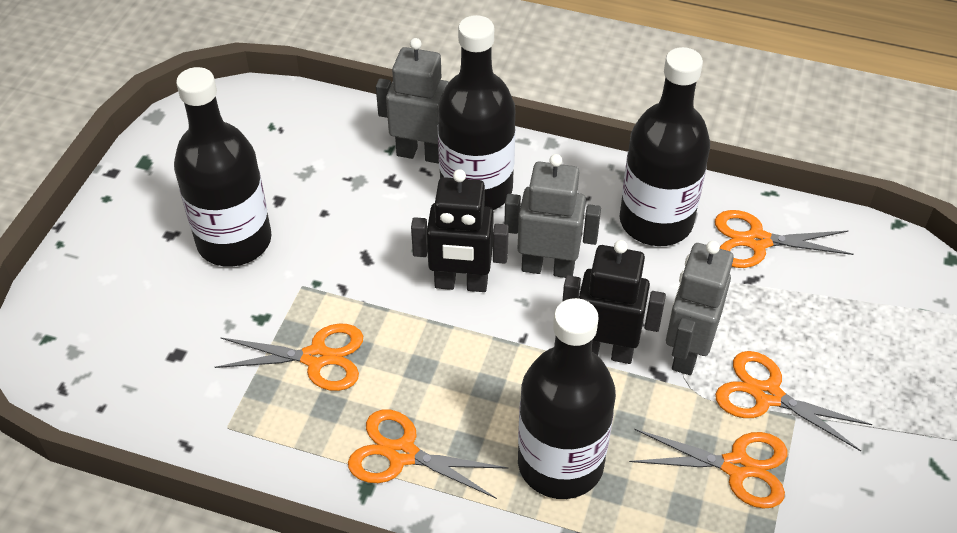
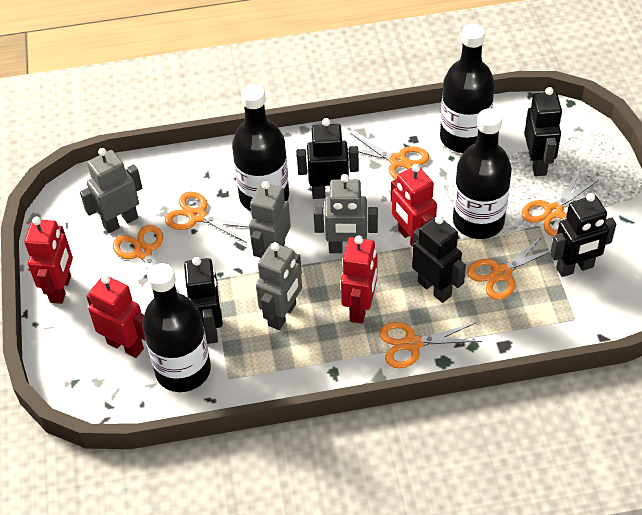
black robot: [411,169,509,292] [562,240,666,364] = 2 -> [184,257,223,344] [297,118,359,199] [412,215,466,303] [524,87,562,176] [550,193,616,277] = 5
grey robot: [376,38,449,164] [504,154,601,278] [666,241,734,375] = 3 -> [80,148,142,233] [249,181,291,259] [256,242,302,330] [313,174,378,253] = 4
orange scissors: [215,323,363,391] [348,409,508,499] [629,429,788,509] [715,210,854,268] [715,351,872,451] = 5 -> [113,225,179,292] [165,192,249,243] [348,133,429,179] [379,322,482,368] [467,235,551,300] [521,170,599,236] = 6
red robot: none = 0 -> [24,217,73,304] [86,275,145,358] [341,235,377,324] [391,164,437,247] = 4

